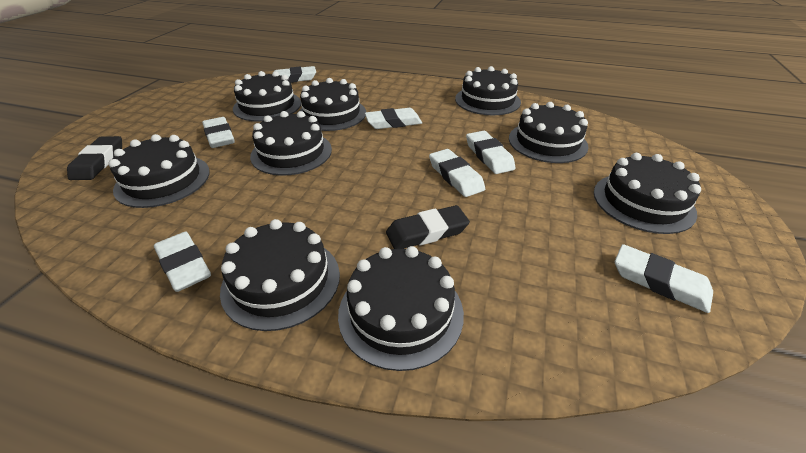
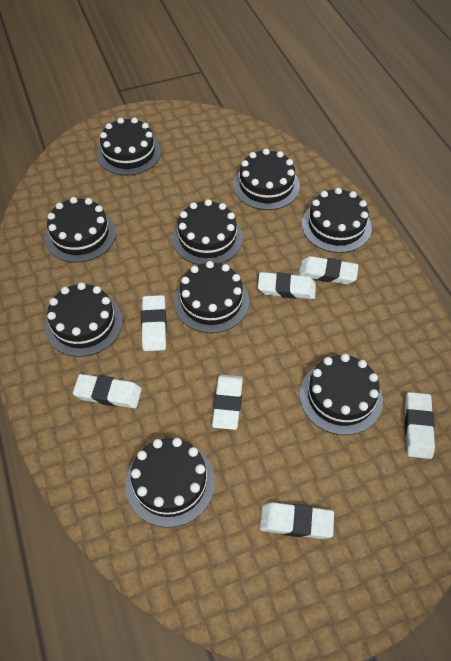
black eraser: [67,136,122,180] [386,205,470,249] = 2 -> none = 0

